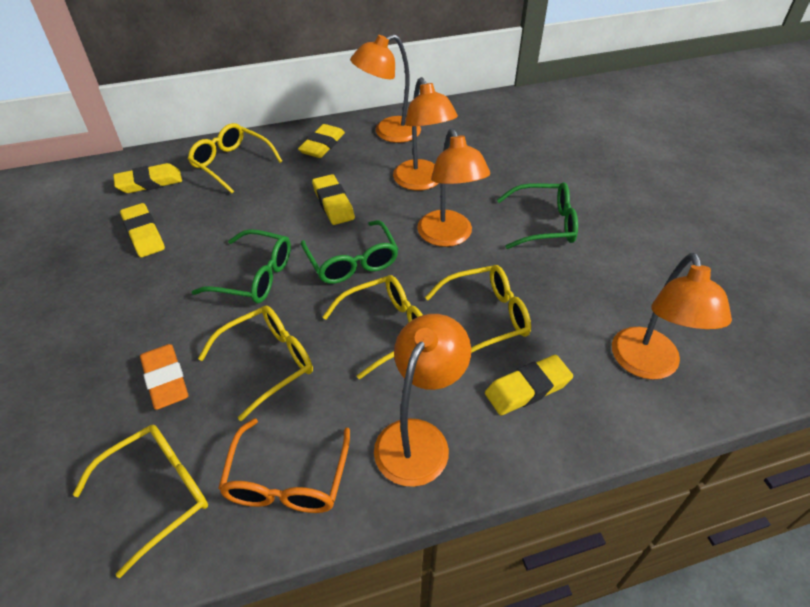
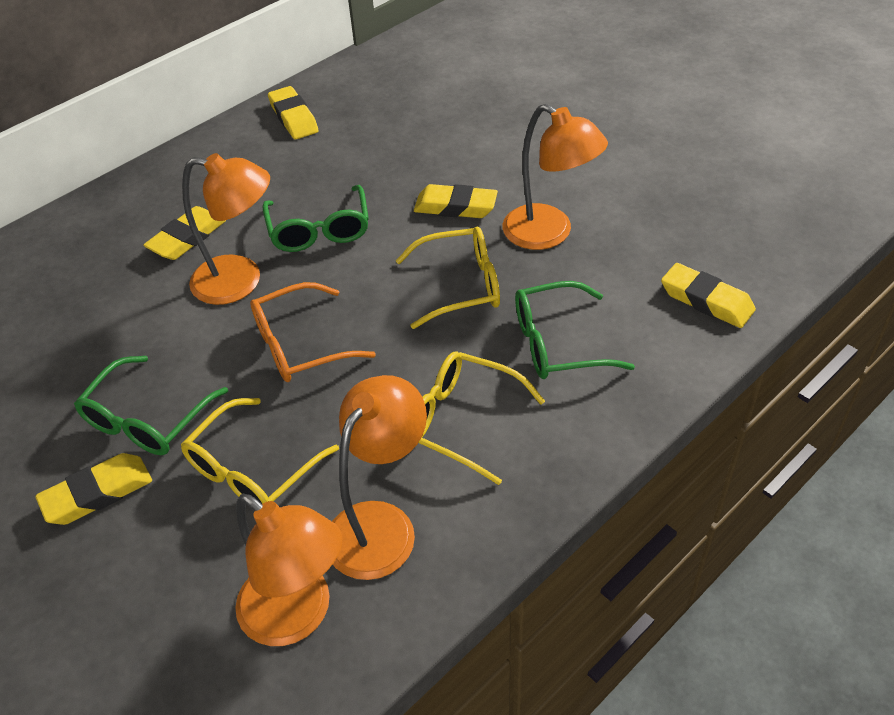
orange eraser: [140,344,188,410] = 1 -> none = 0
orange lamp: [350,34,421,143] [374,314,471,487] [393,77,458,190] [417,128,490,247] [612,253,732,380] = 5 -> [182,153,270,305] [235,494,342,646] [332,375,427,580] [503,104,608,250] = 4
yellow glasses: [73,425,208,578] [188,123,282,194] [198,306,313,421] [323,275,423,380] [425,265,531,353] = 5 -> [181,398,339,504] [395,227,500,329] [418,351,545,485] = 3

